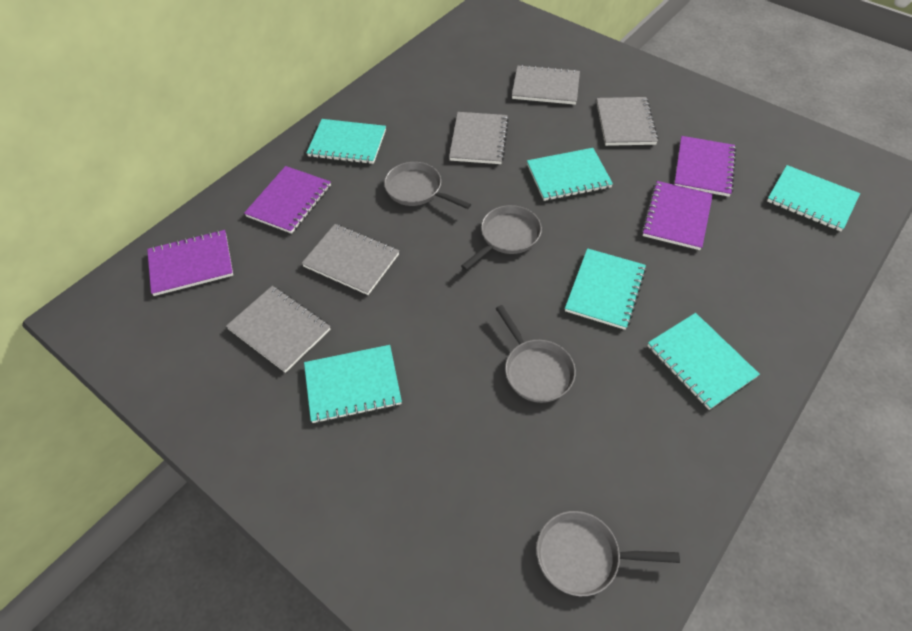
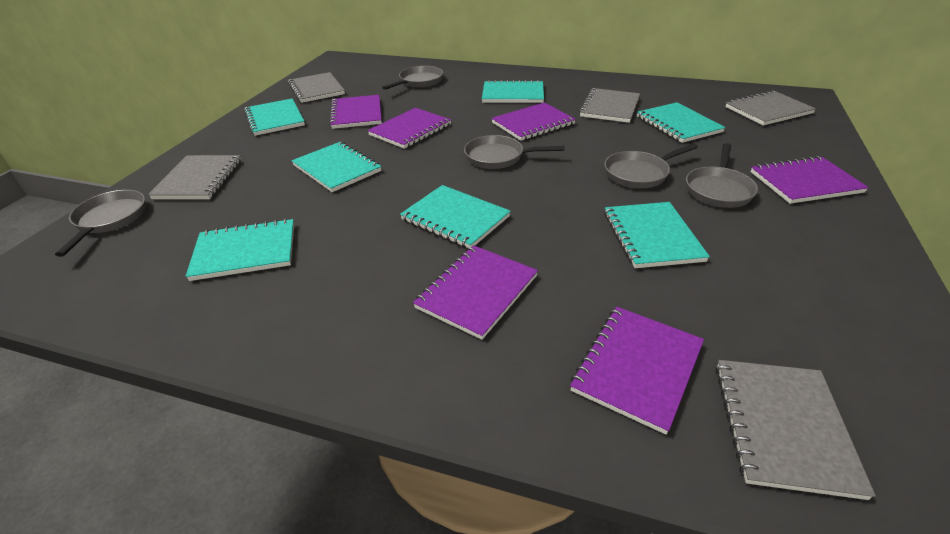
grey pan: [384,162,471,209] [461,205,542,270] [495,305,576,403] [536,511,680,596] = 4 -> [55,190,146,257] [382,66,444,90] [464,135,565,169] [604,143,698,188] [686,143,758,208] = 5
purple notebook: [147,230,233,296] [244,166,331,234] [642,181,713,250] [674,136,736,197] = 4 -> [329,95,382,129] [367,108,451,149] [413,245,538,340] [491,102,576,141] [570,307,704,435] [751,156,869,204] = 6
turquoise notebook: [304,345,402,423] [307,119,386,164] [527,148,613,201] [565,248,646,330] [647,313,760,410] [767,165,860,231] = 6 -> [186,219,294,281] [244,99,305,136] [292,142,382,192] [400,185,511,248] [482,80,544,103] [604,202,710,268] [637,102,726,143] = 7

